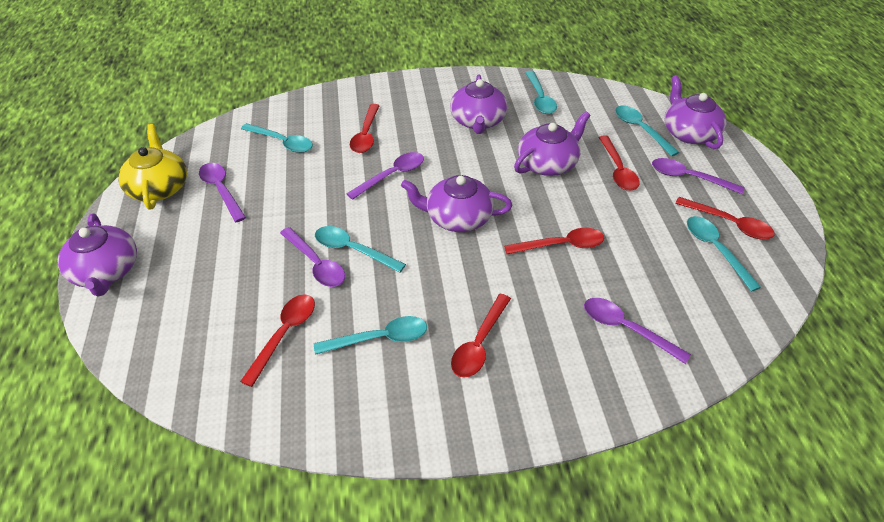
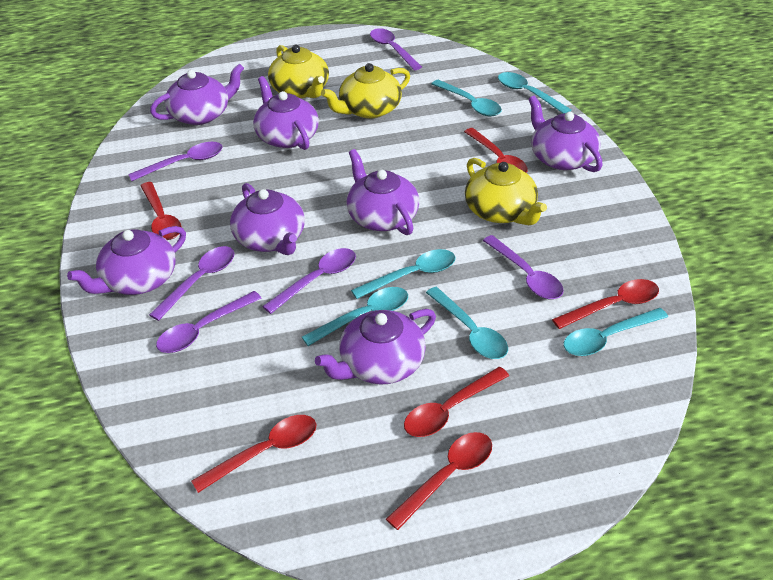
purple spoon: [199,163,246,222] [280,227,345,287] [346,152,424,200] [584,298,691,364] [652,158,745,194] = 5 -> [128,142,223,181] [149,246,234,321] [156,291,261,353] [262,248,356,314] [370,28,422,70] [483,235,564,299] = 6
purple teapot: [58,213,137,297] [401,175,512,232] [450,75,508,134] [514,111,590,176] [665,75,726,149] = 5 -> [67,226,186,295] [150,63,244,125] [230,183,305,255] [253,76,319,150] [315,309,436,385] [346,149,419,235] [528,96,603,172] = 7
yellow teapot: [118,124,187,210] = 1 -> [268,44,329,98] [321,63,410,119] [465,158,547,225] = 3

